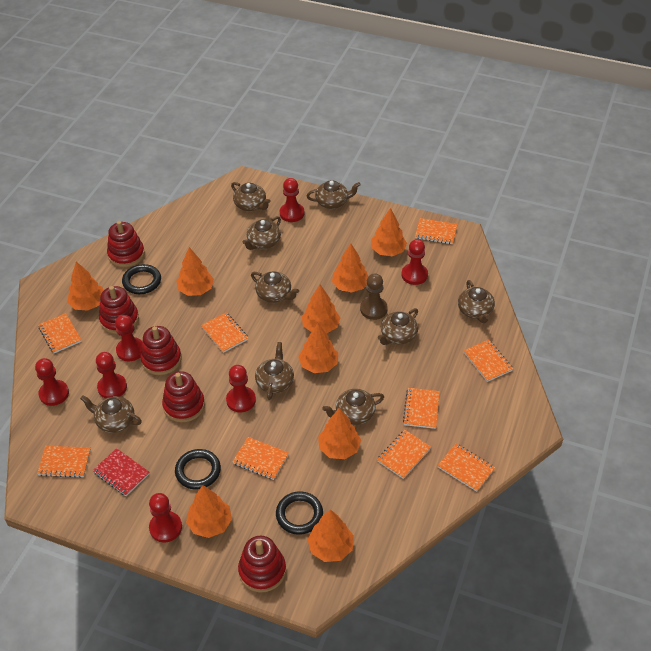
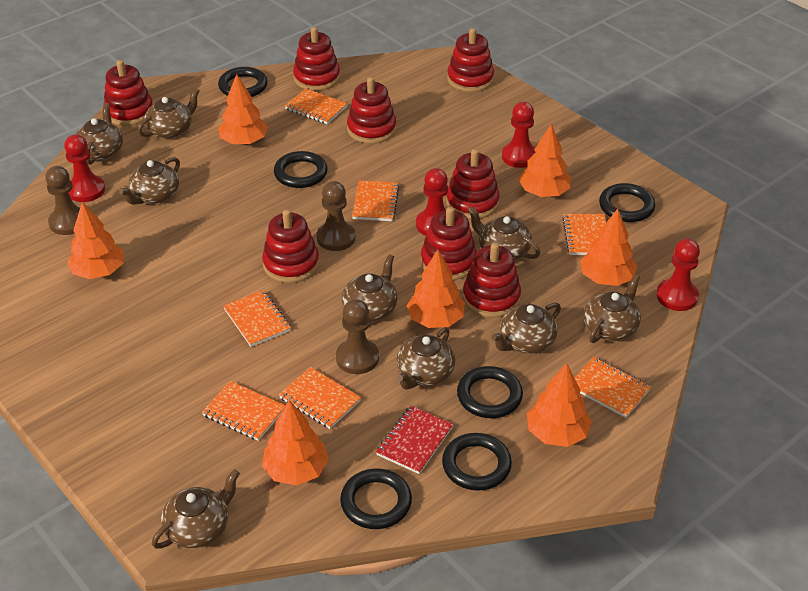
black ring: [122,264,161,294] [175,449,221,489] [276,491,323,535] = 3 -> [218,67,268,97] [274,151,328,188] [340,468,412,529] [442,433,512,491] [457,366,523,418] [599,183,655,222] = 6
brown pawn: [360,273,388,320] = 1 -> [45,166,80,235] [317,181,356,251] [336,299,379,374] = 3
orange notebook: [37,446,91,478] [38,313,82,353] [201,312,248,353] [232,437,289,480] [377,430,431,479] [403,388,440,429] [415,218,457,244] [437,444,495,492] [464,340,513,382] = 9 -> [202,381,286,441] [223,290,291,347] [279,367,361,429] [285,88,348,124] [352,181,399,221] [562,214,606,255] [575,357,651,418] = 7
orange tree: [67,262,104,311] [176,247,214,296] [186,485,232,538] [299,323,338,373] [302,285,341,334] [307,510,354,562] [318,408,361,459] [332,244,368,293] [371,208,407,256] = 9 -> [67,202,124,279] [218,74,268,145] [262,400,329,485] [406,249,465,328] [519,124,571,197] [527,363,592,447] [580,209,637,286] = 7
red pawn: [35,358,69,406] [96,352,127,399] [115,315,142,361] [149,493,182,543] [226,365,256,412] [280,178,304,222] [402,239,428,285] = 7 -> [64,134,105,202] [416,168,448,236] [502,102,536,168] [656,239,700,311] = 4
red stacking toy: [99,286,139,334] [107,221,145,267] [140,326,182,375] [162,371,205,422] [238,536,286,592] = 5 -> [103,60,153,126] [262,210,319,283] [293,27,340,91] [347,77,396,144] [421,207,477,280] [446,149,500,219] [447,28,494,92] [463,243,521,318] = 8

